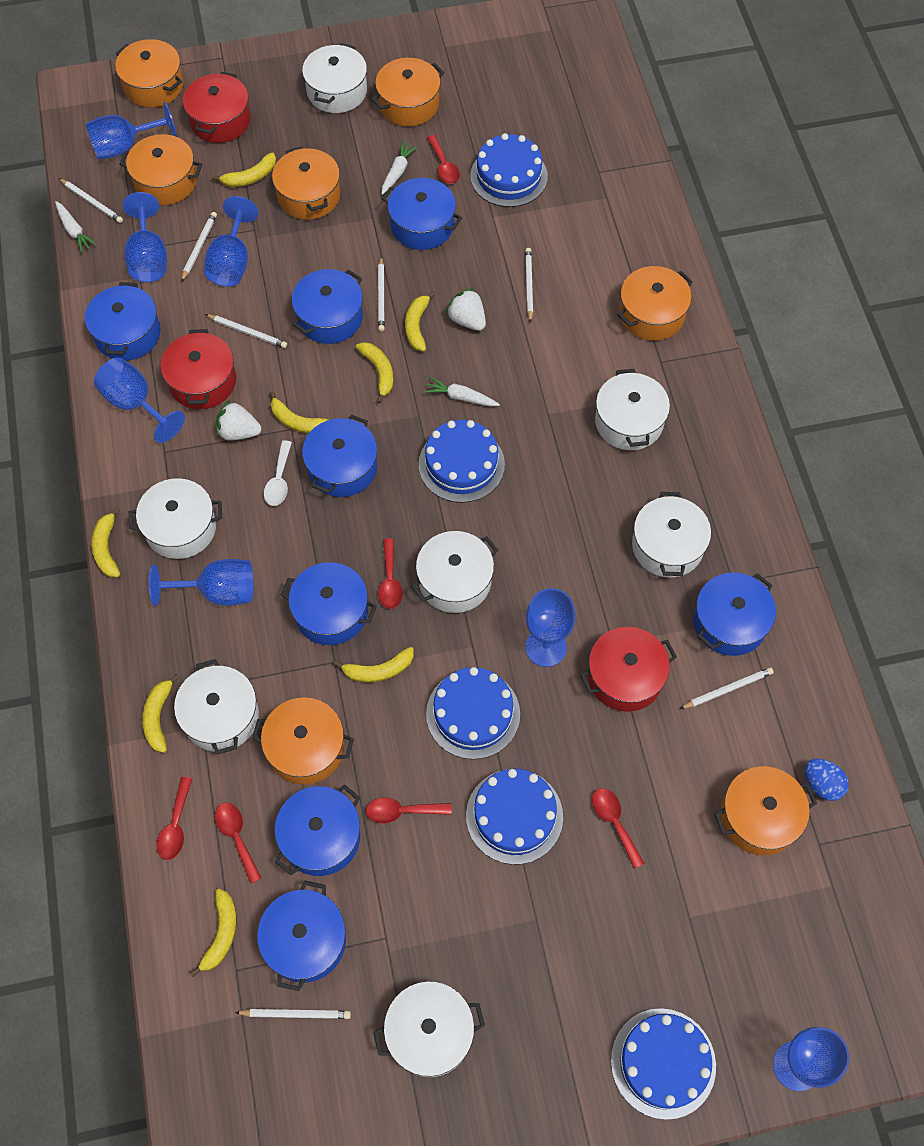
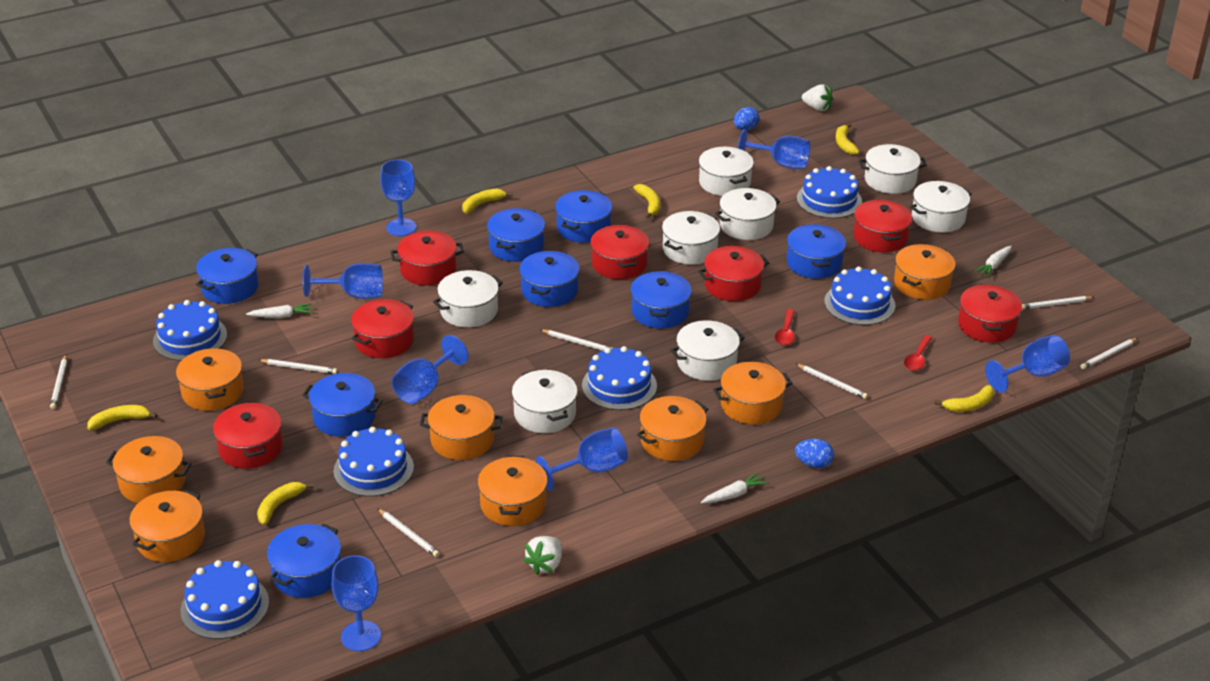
blue cake: [419,420,505,503] [426,667,520,759] [466,769,563,865] [470,133,548,207] [611,1008,716,1120] = 5 -> [153,300,227,361] [181,560,269,639] [334,427,414,497] [582,346,657,410] [797,166,862,218] [824,266,895,325] = 6
blue egg: [805,759,849,801] = 1 -> [734,107,759,130] [795,439,834,468] = 2
orange pot: [115,39,184,107] [120,134,202,205] [252,697,354,785] [272,146,340,220] [371,58,444,126] [618,266,693,341] [714,766,817,855] = 7 -> [106,436,191,503] [129,490,205,562] [176,348,244,411] [420,395,503,460] [477,455,548,526] [637,396,708,461] [713,362,793,424] [894,244,955,300] = 8
red pot: [161,329,236,409] [183,72,251,143] [580,627,677,712] = 3 -> [213,402,283,469] [351,299,414,358] [390,231,464,286] [590,225,649,279] [698,246,769,301] [854,199,912,252] [958,284,1022,343] = 7
red spoon: [156,777,192,860] [215,803,261,884] [366,798,452,823] [378,538,403,609] [427,135,460,184] [592,788,645,869] = 6 -> [775,309,795,346] [904,335,932,371] = 2
white pot: [129,478,222,559] [174,659,259,755] [302,43,367,113] [373,981,485,1077] [411,531,498,613] [595,369,670,450] [632,492,711,578] = 7 -> [433,270,503,327] [512,369,578,433] [662,211,720,265] [670,320,745,381] [699,147,754,196] [715,188,780,240] [859,144,927,194] [910,181,972,233] = 8
white spoon: [264,440,292,506] = 1 -> none = 0
yellow banana: [92,507,121,577] [142,674,180,753] [190,889,236,977] [212,152,276,187] [270,391,329,433] [333,647,414,683] [356,342,393,403] [405,291,436,351] = 8 -> [87,405,157,430] [257,482,314,525] [462,188,513,214] [633,184,660,219] [836,123,859,155] [934,385,994,412] = 6

